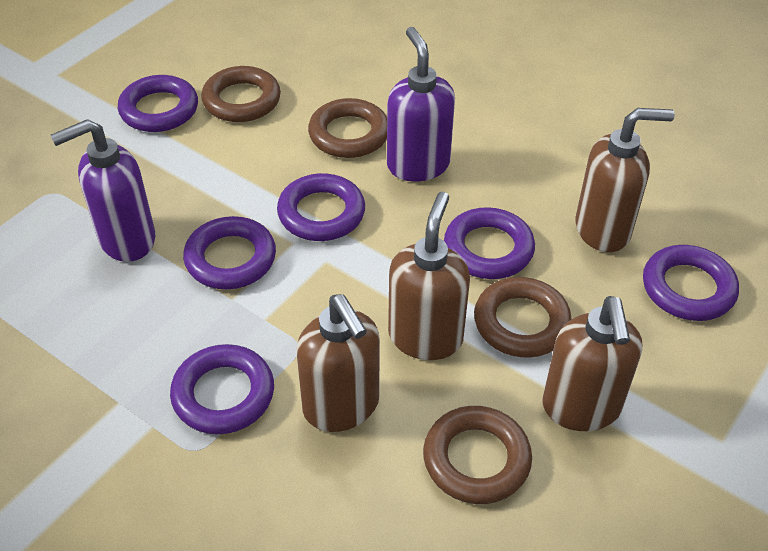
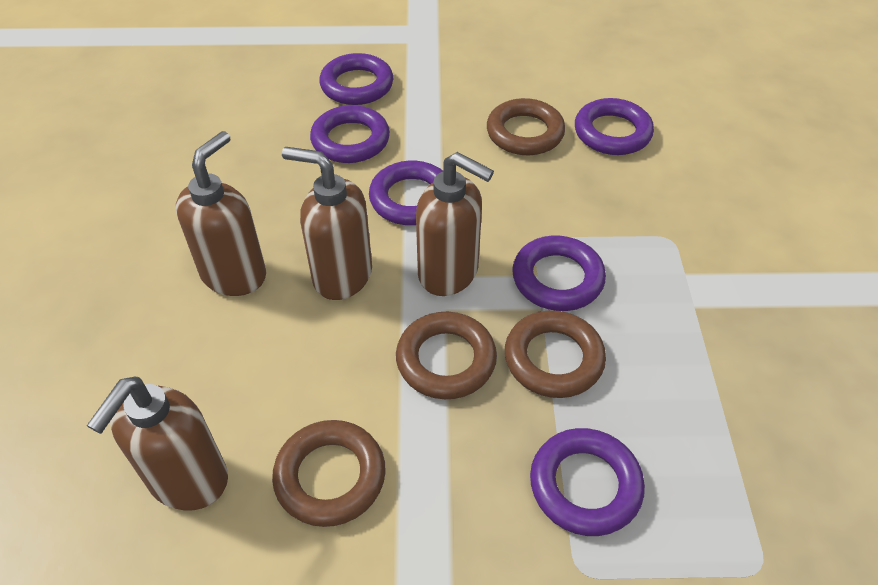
purple soap dispenser: [51,119,155,262] [387,27,455,182] = 2 -> none = 0

